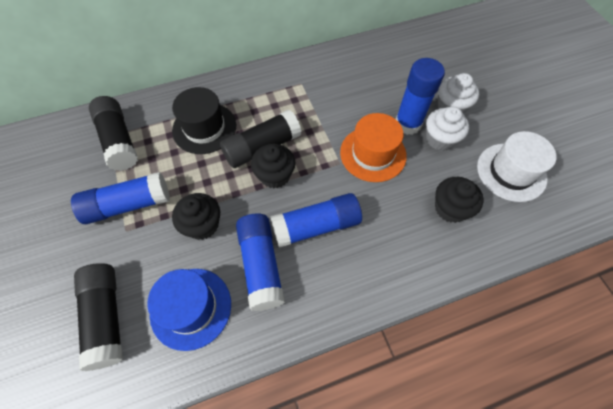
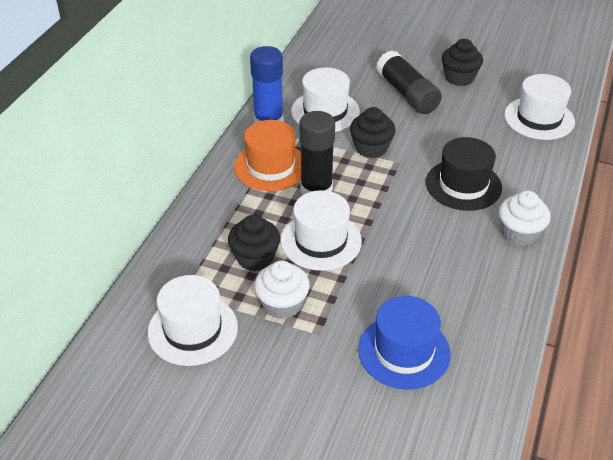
black glue stick: [74,263,123,371] [89,96,138,171] [220,110,301,168] = 3 -> [299,111,335,195] [376,50,442,114] = 2
blue glue stick: [71,172,170,224] [236,213,285,311] [270,193,362,248] [396,58,445,135] = 4 -> [250,46,284,123] = 1
white hat: [477,131,557,202] = 1 -> [147,275,238,366] [280,190,362,271] [291,67,360,132] [504,74,575,140] = 4

